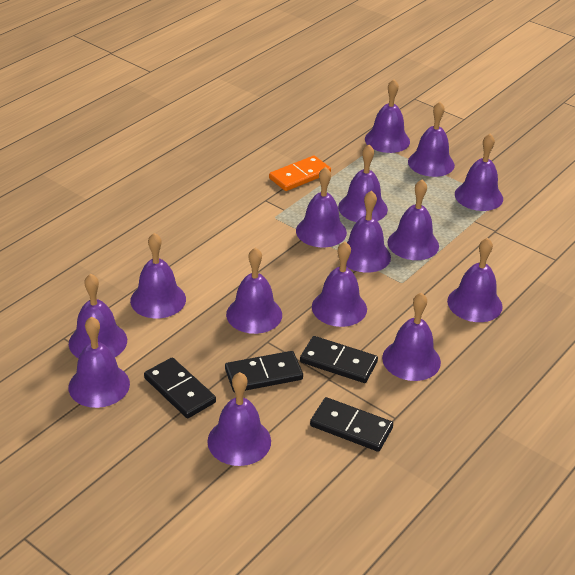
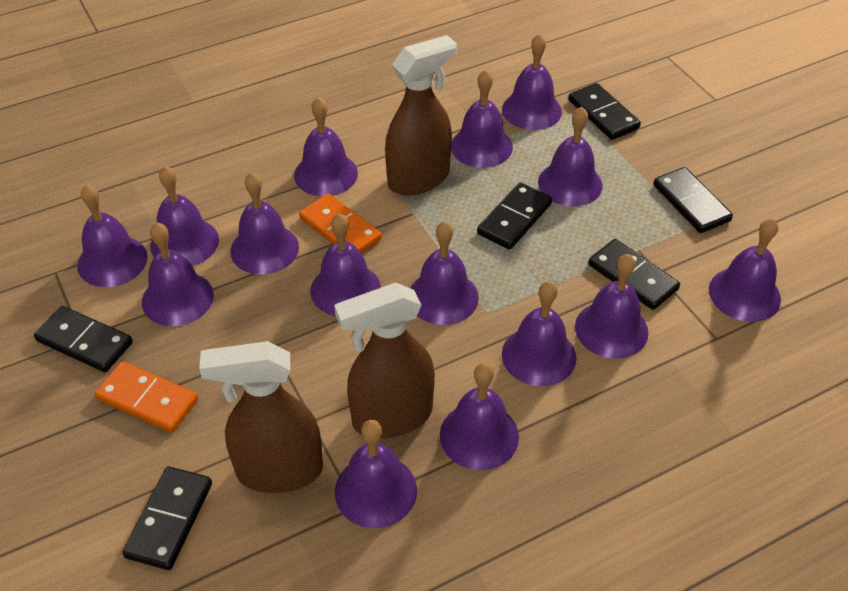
black domino: [144,357,216,418] [225,351,303,392] [300,336,378,383] [310,397,393,452] = 4 -> [34,306,133,372] [122,466,212,570] [477,183,552,250] [568,83,641,140] [588,239,680,310] [653,167,733,233] = 6
brown spray bottle: none = 0 -> [199,341,323,493] [334,283,435,439] [385,35,457,195] = 3
orange domino: [269,156,331,191] = 1 -> [95,361,198,432] [299,194,382,253] = 2

